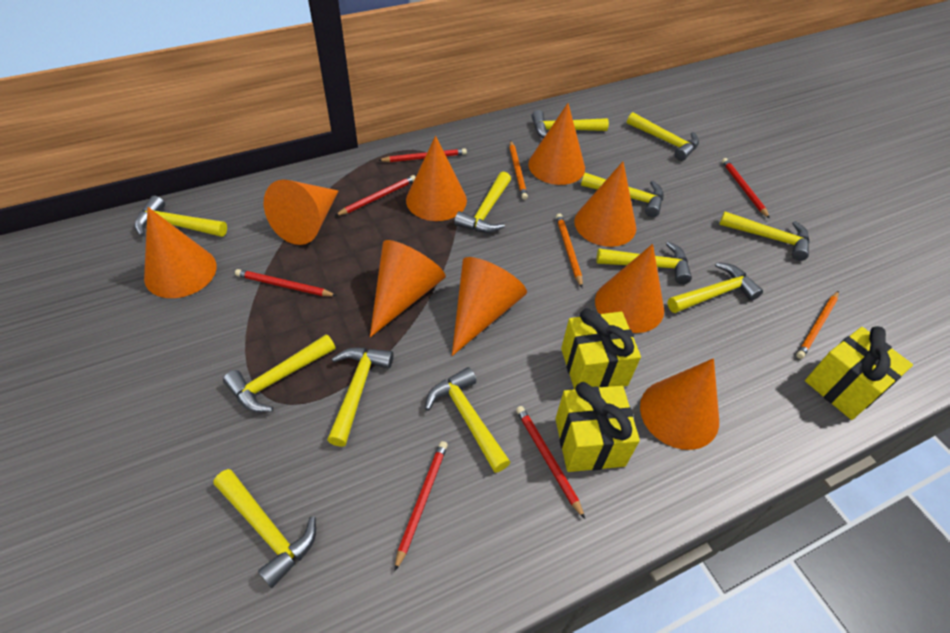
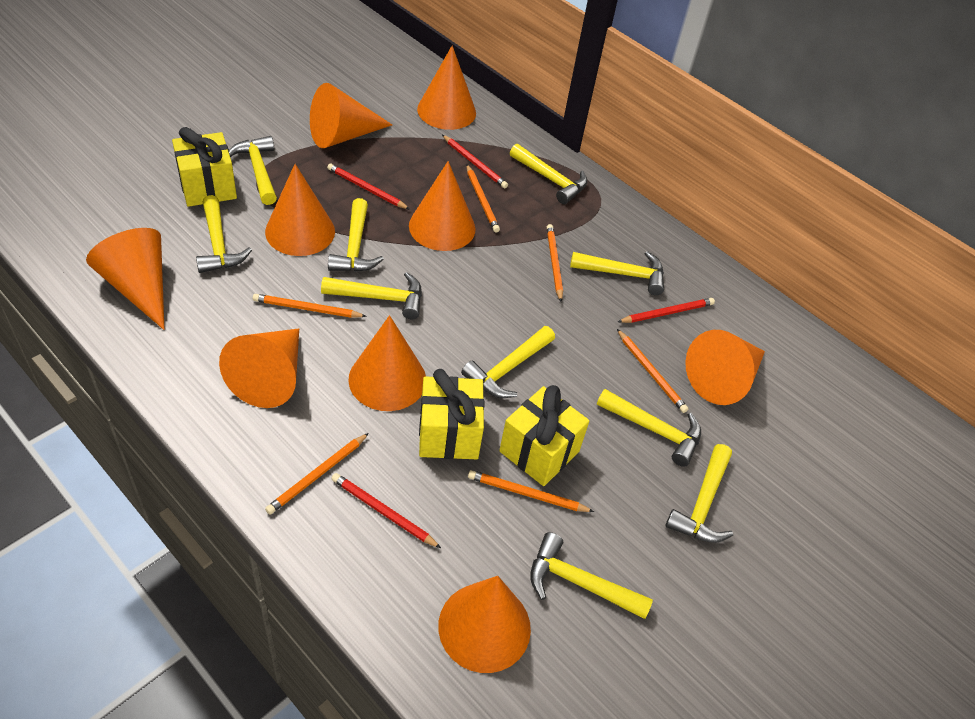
orange pencil: [509,140,528,200] [556,213,583,288] [796,291,839,359] = 3 -> [253,294,367,318] [265,433,369,515] [466,165,500,233] [468,470,594,512] [547,224,563,302] [617,329,689,413] = 6
red pencil: [235,269,337,296] [335,175,415,216] [378,148,467,162] [395,441,448,571] [516,406,585,519] [722,158,770,219] = 6 -> [327,163,410,210] [331,473,441,548] [442,135,508,188] [618,298,715,323] = 4
yellow hammer: [134,196,227,237] [213,469,316,588] [223,334,336,412] [327,348,393,447] [425,367,510,473] [454,171,511,233] [532,110,609,138] [581,173,663,217] [596,241,692,284] [627,112,699,161] [668,262,763,313] [719,211,810,261] = 12 -> [196,195,252,273] [229,136,277,205] [321,272,422,319] [328,198,384,272] [461,326,555,398] [510,144,587,204] [530,532,653,619] [570,251,664,295] [597,389,701,467] [665,444,733,543] = 10

